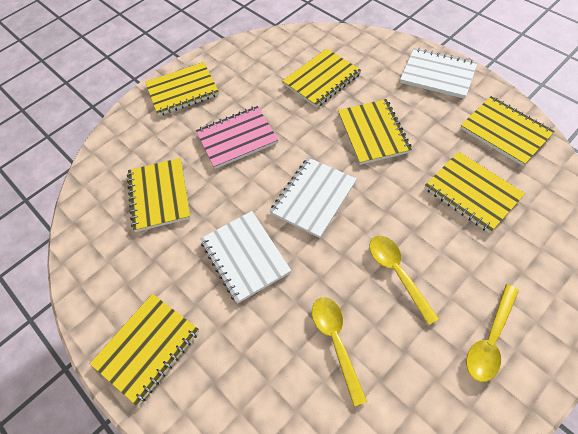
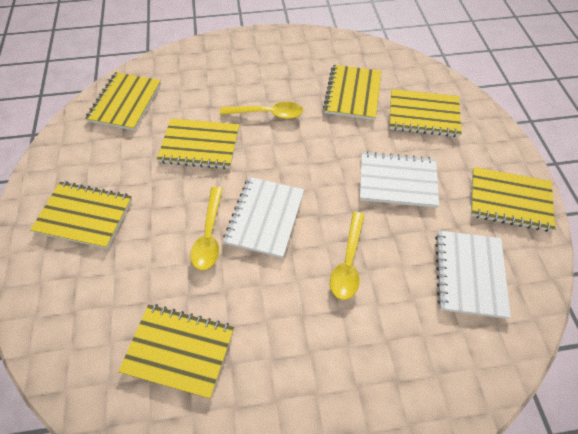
pink notebook: [196,106,278,169] = 1 -> none = 0

